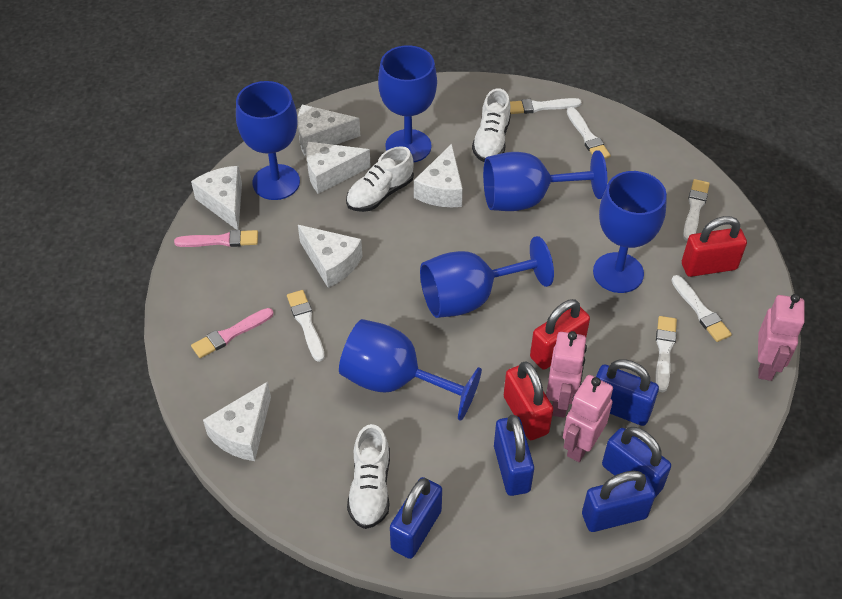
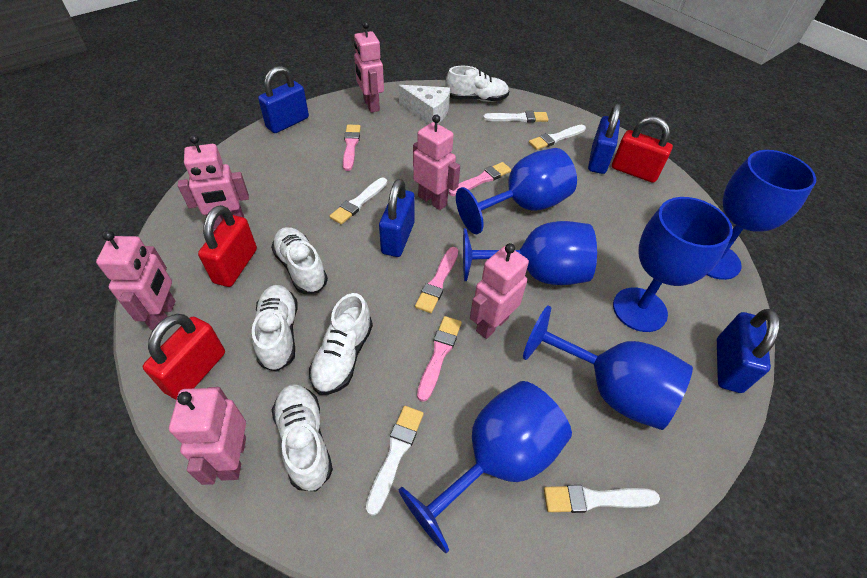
blue padlock: [390,477,442,559] [494,415,534,496] [582,471,656,532] [596,359,659,426] [602,427,671,497] = 5 -> [258,66,309,133] [379,179,415,257] [588,104,621,174] [717,309,780,393] = 4
pink brush: [174,230,258,247] [191,308,273,358] = 2 -> [343,125,361,171] [415,247,458,313] [417,316,462,402] [449,162,512,196] = 4
pink robot: [546,331,587,418] [563,375,613,462] [758,294,805,381] = 3 -> [96,230,175,330] [169,387,246,485] [178,135,249,229] [354,21,384,113] [413,115,460,210] [470,243,529,339] = 6
white brush: [287,290,325,362] [510,98,582,114] [567,107,611,159] [655,316,677,392] [671,275,732,342] [683,179,710,241] = 6 -> [329,177,387,224] [366,406,424,516] [483,111,548,122] [529,125,586,150] [544,485,660,513] = 5
white cheese: [191,166,242,230] [203,381,271,461] [298,105,360,156] [298,225,362,288] [306,142,371,194] [414,144,463,207] = 6 -> [399,85,450,124] = 1
white shoe: [346,146,414,212] [347,424,390,529] [472,88,511,162] = 3 -> [252,285,298,372] [271,227,328,294] [272,384,333,491] [309,293,373,395] [445,66,509,102] = 5

